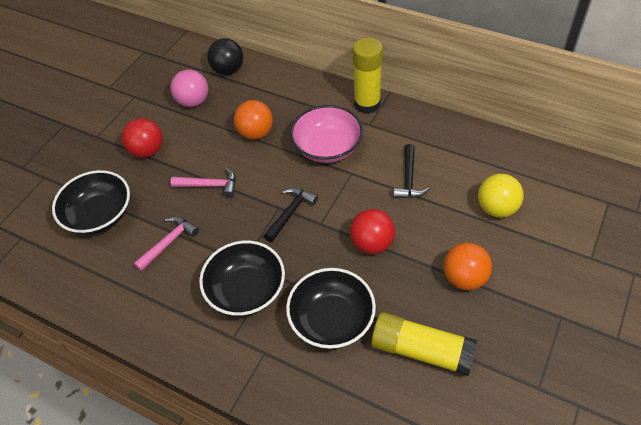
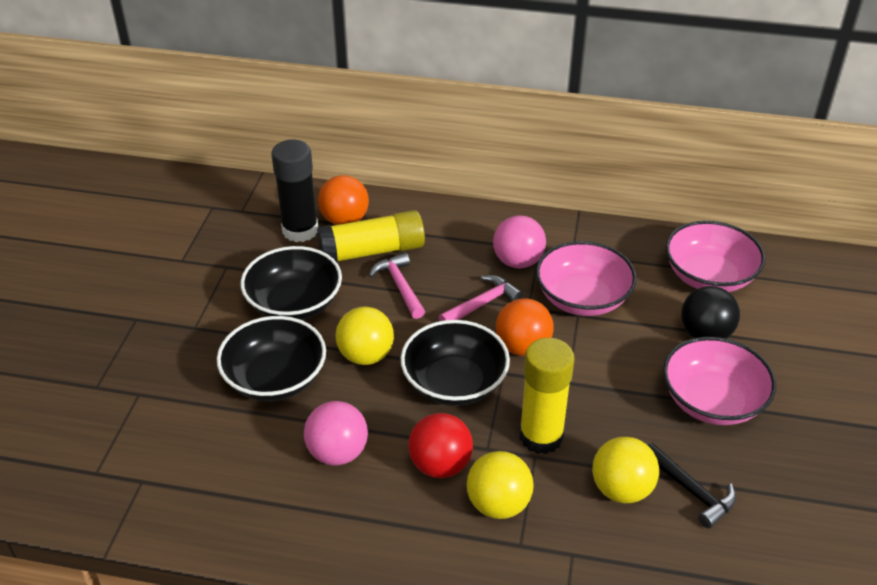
black glue stick: none = 0 -> [271,140,318,242] = 1
black hammer: [264,187,318,242] [393,144,430,198] = 2 -> [648,443,736,529] = 1
pink ball: [170,69,208,107] = 1 -> [304,401,368,465] [493,215,546,268] = 2
pink bowl: [290,105,363,163] = 1 -> [536,241,637,316] [663,337,776,425] [665,221,765,292] = 3
red ball: [122,118,163,158] [350,209,395,254] = 2 -> [408,413,473,478] = 1
yellow ball: [478,174,524,218] = 1 -> [336,307,394,365] [467,451,534,519] [592,437,659,503] = 3

